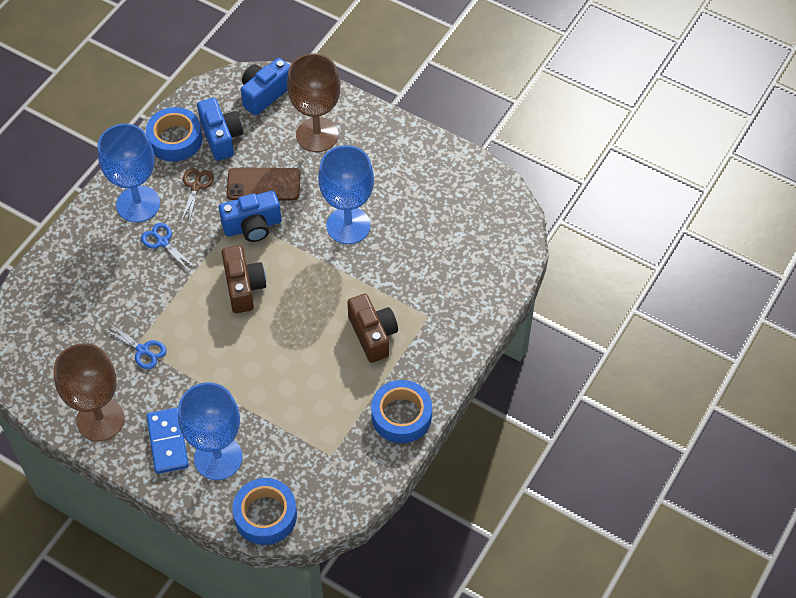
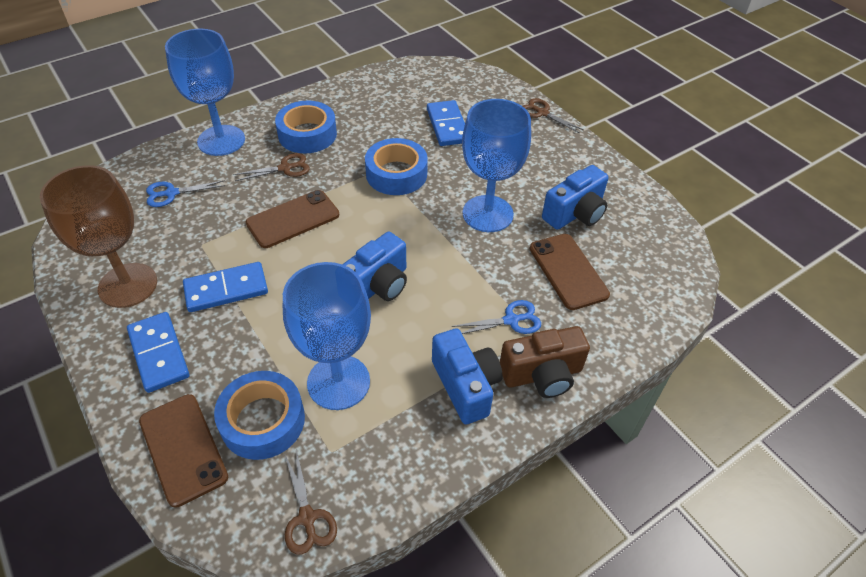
blue domino: [147,408,189,474] = 1 -> [127,312,189,393] [183,262,268,312] [427,100,465,146] = 3
brown camera: [222,245,266,313] [347,294,398,363] = 2 -> [500,326,590,398] = 1
brown goblet: [53,343,125,441] [287,53,340,152] = 2 -> [40,165,157,308] = 1
brown phone: [227,168,300,200] = 1 -> [139,394,228,508] [246,190,339,248] [530,234,610,310] = 3
brown scissors: [181,168,214,222] = 1 -> [233,153,310,181] [285,450,337,555] [523,98,584,133] = 3

